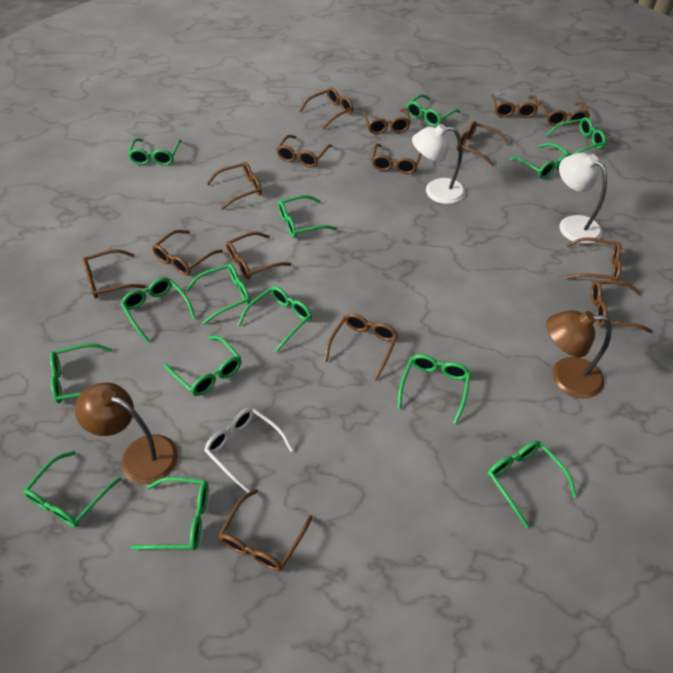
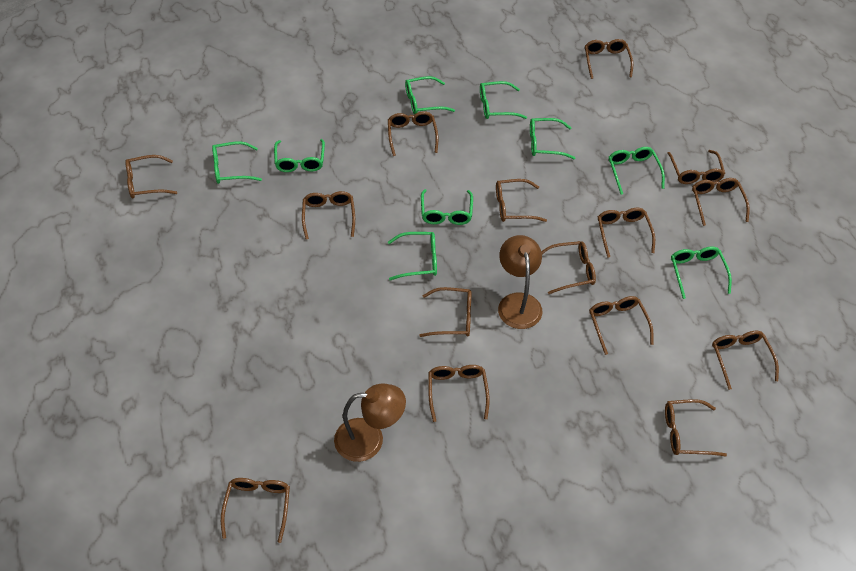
green glasses: [23,451,122,527] [50,343,112,403] [121,277,196,343] [128,138,182,166] [131,477,209,550] [164,336,241,396] [186,264,250,324] [238,286,312,353] [278,195,337,238] [397,354,471,424] [407,94,460,127] [488,441,577,529] [509,143,572,179] [546,117,606,155] = 14 -> [212,141,262,184] [274,139,325,172] [388,232,437,280] [405,76,455,115] [421,189,473,225] [480,81,527,119] [530,118,575,159] [609,147,665,195] [671,247,732,299] = 9
white glasses: [204,407,294,493] = 1 -> none = 0
white lamp: [412,124,466,204] [559,153,607,244] = 2 -> none = 0

